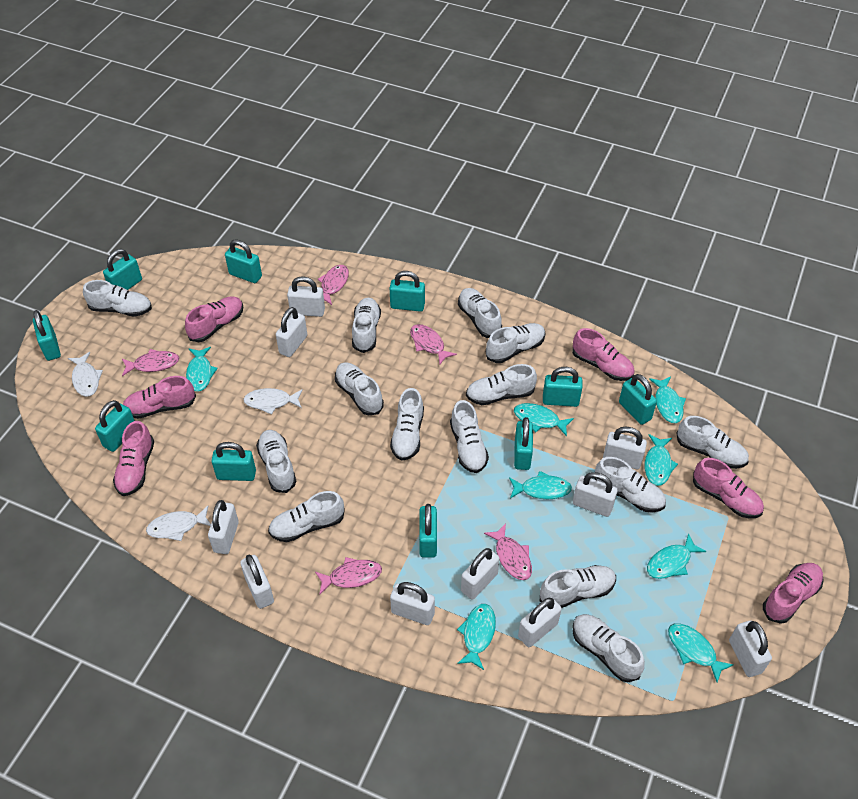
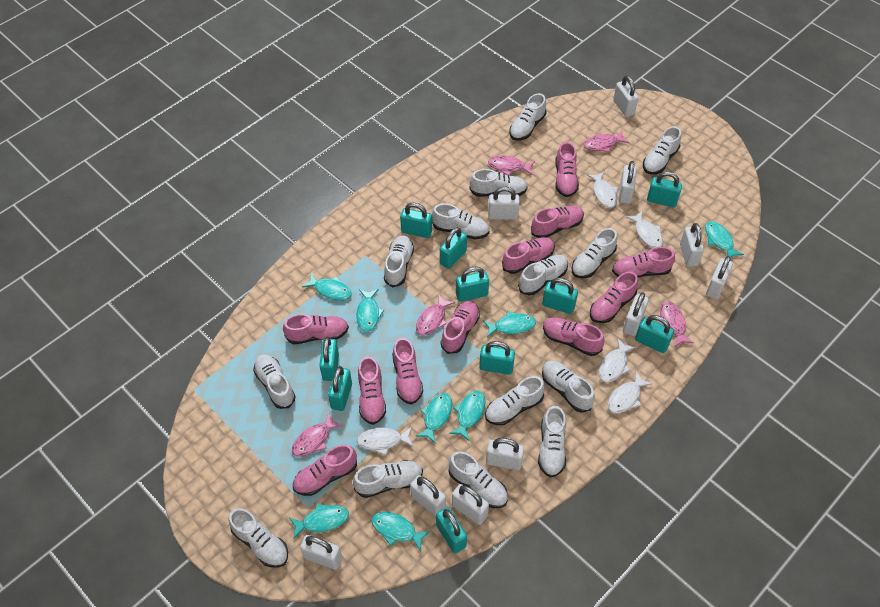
pink shoe: [113,421,154,496] [123,376,196,419] [185,297,243,342] [572,328,635,381] [693,458,764,518] [763,563,824,624] = 6 -> [283,314,349,344] [293,444,357,496] [358,356,386,425] [392,338,423,405] [441,301,480,354] [502,237,555,274] [531,205,584,238] [543,318,605,356] [555,142,579,197] [590,271,638,323] [612,247,675,278] = 11
white fish: [68,352,103,397] [146,506,211,541] [243,388,303,415] = 3 -> [357,427,413,456] [587,172,618,208] [599,338,636,383] [608,371,653,413] [626,211,663,248] = 5

